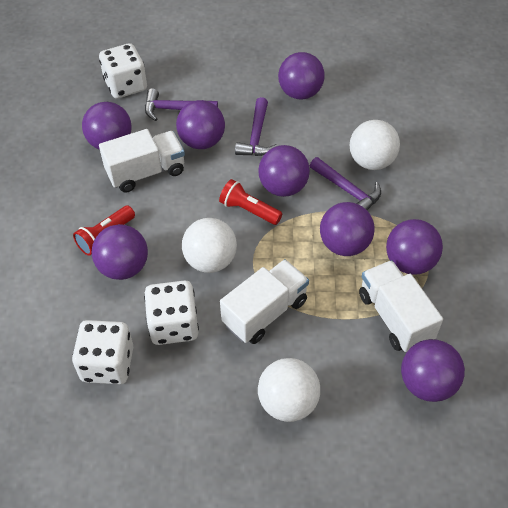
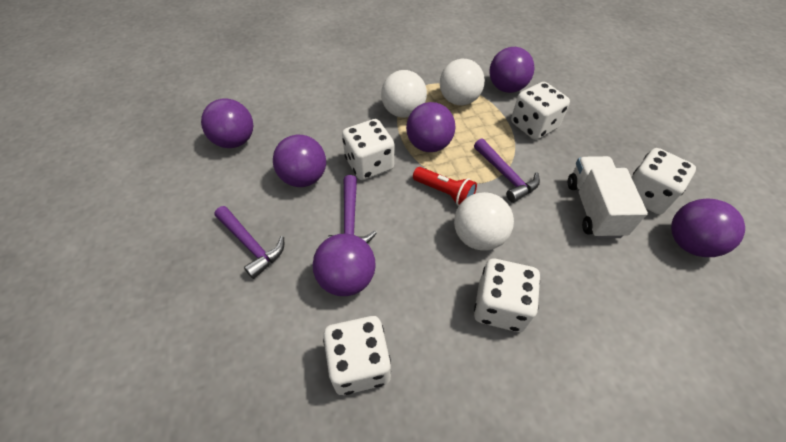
purple ball: [82,102,132,150] [92,224,148,280] [176,100,225,149] [258,145,310,197] [278,52,325,100] [320,202,375,256] [386,219,443,275] [401,339,465,402] = 8 -> [201,99,253,148] [273,135,326,187] [313,234,376,296] [406,102,456,152] [489,47,534,93] [671,198,745,257] = 6
red flashlight: [73,206,135,256] [219,179,282,225] = 2 -> [413,167,477,206] = 1
white dice: [72,320,133,384] [99,43,147,98] [144,280,199,345] = 3 -> [323,316,391,395] [342,119,394,180] [474,259,540,332] [511,82,570,140] [631,148,696,215] = 5
white truck: [99,129,185,193] [220,259,309,344] [359,260,443,352] = 3 -> [568,156,648,239] = 1

